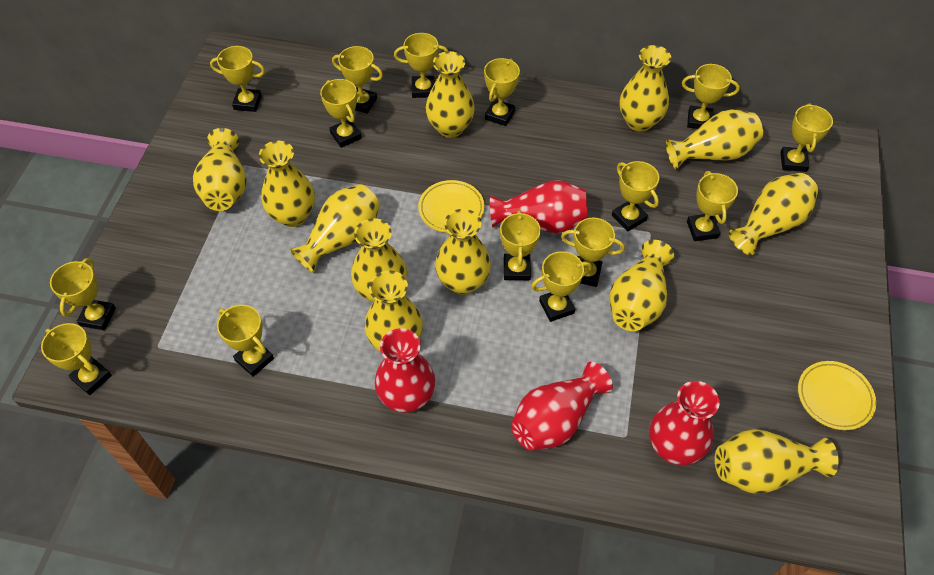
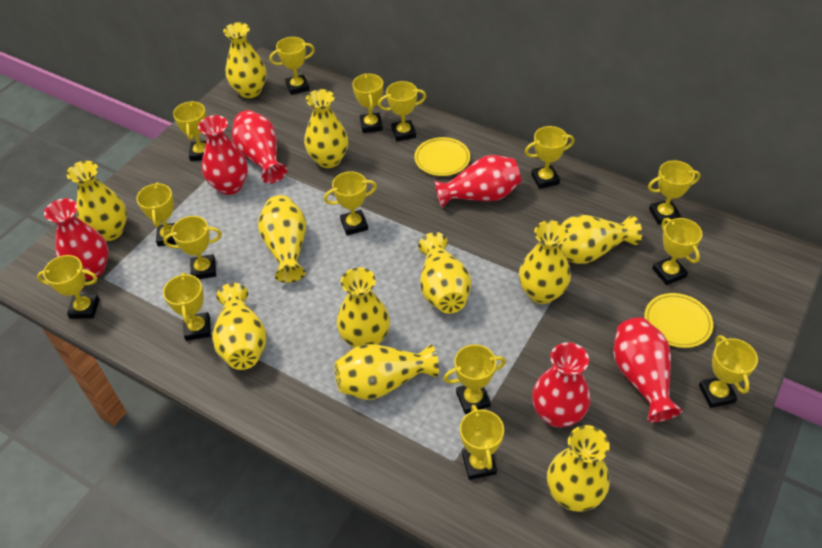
red vase: [375,328,435,413] [490,180,588,233] [511,362,613,451] [649,381,720,465] = 4 -> [44,198,109,280] [198,115,248,195] [232,110,287,184] [434,155,521,208] [532,342,590,428] [613,317,683,422] = 6
yellow vase: [193,128,247,211] [259,141,315,227] [290,184,380,273] [351,218,407,302] [365,271,423,352] [426,51,475,138] [435,209,491,295] [609,240,674,331] [620,45,671,132] [666,109,763,169] [715,429,839,494] [729,173,818,255] = 12 -> [66,161,127,241] [212,283,266,370] [223,22,266,98] [258,195,306,283] [304,89,348,168] [335,344,439,400] [337,267,390,348] [418,232,471,314] [519,220,571,304] [547,425,610,512] [560,215,642,264] = 11

